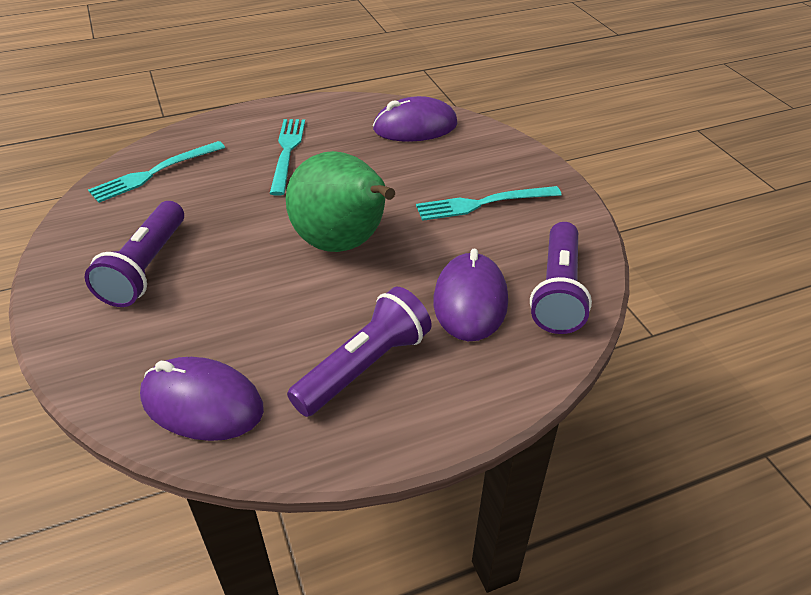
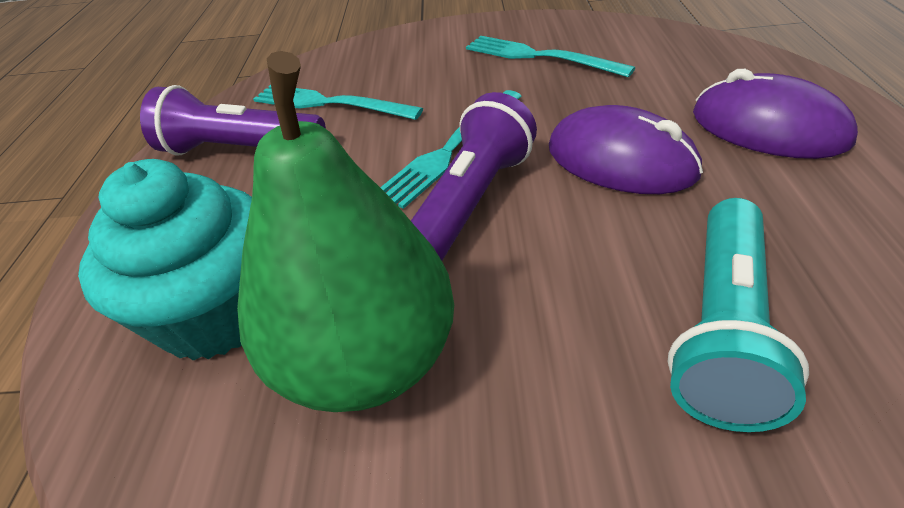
purple flashlight: [85,201,184,307] [287,287,432,417] [530,222,592,334] = 3 -> [140,85,326,156] [411,92,537,261] = 2
purple mouse: [140,357,264,441] [373,96,458,142] [433,249,508,341] = 3 -> [549,105,703,194] [693,69,858,159] = 2
turquoise cupcake: none = 0 -> [78,159,252,361] = 1
turquoise flashlight: none = 0 -> [668,198,809,432] = 1

